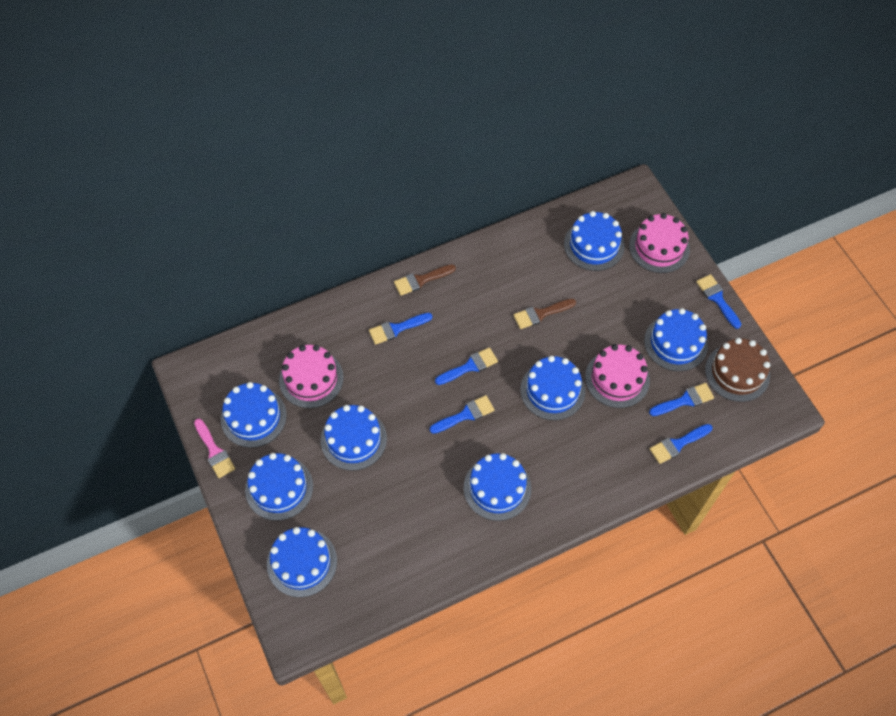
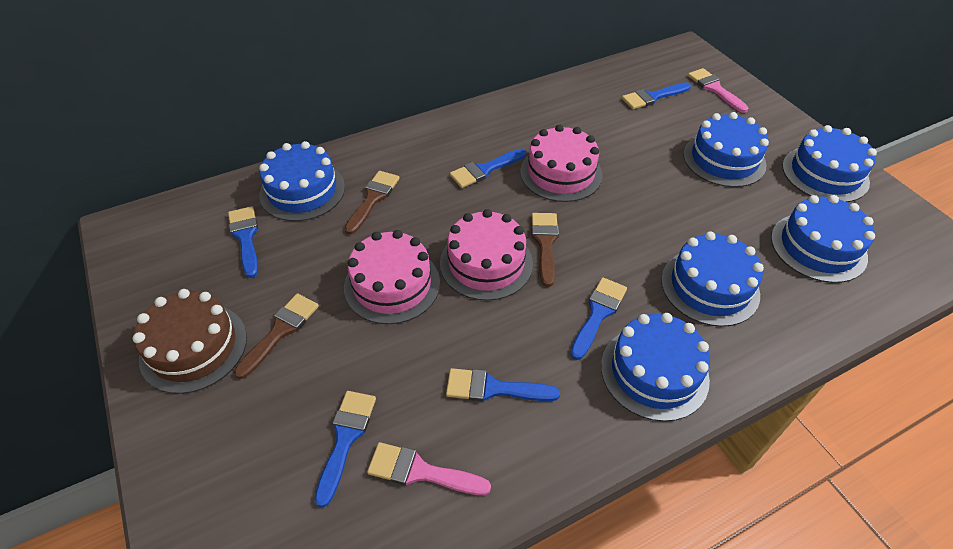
blue cake: [221,382,287,448] [245,453,313,521] [267,527,337,597] [321,405,387,471] [464,453,531,521] [520,356,585,420] [564,211,625,271] [644,308,708,371] = 8 -> [259,141,345,221] [601,313,710,421] [661,231,764,327] [683,112,769,187] [771,195,875,283] [782,125,877,202] = 6
brown brush: [394,264,456,295] [514,299,576,329] = 2 -> [234,293,319,379] [344,171,400,235] [532,213,559,287] = 3
pink brush: [194,419,235,478] = 1 -> [367,442,491,495] [688,68,749,113] = 2

